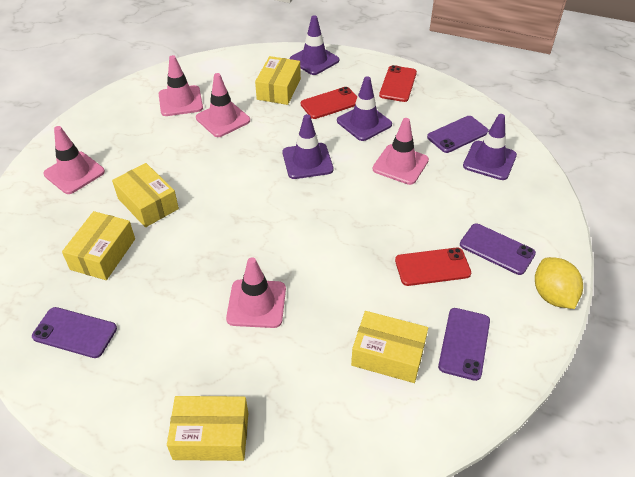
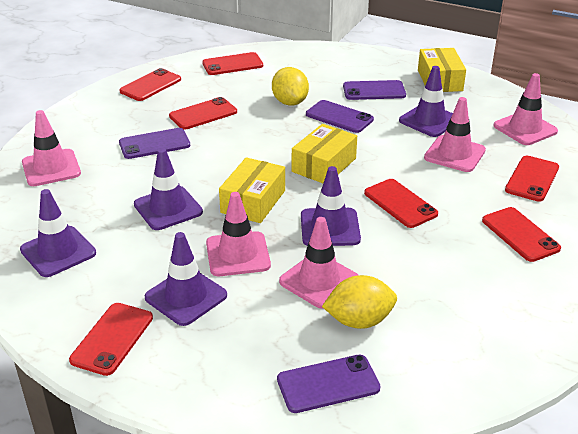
purple traffic cone: [283,114,334,179] [289,15,339,75] [337,76,392,141] [463,114,517,180] = 4 -> [20,189,96,277] [134,148,203,230] [144,232,227,326] [301,166,361,246] [399,66,453,137] = 5
red phone: [301,87,357,119] [379,65,417,102] [395,248,471,286] = 3 -> [69,303,153,376] [119,68,181,101] [169,97,237,130] [202,52,263,75] [364,179,438,228] [482,207,561,262] [505,156,559,202] = 7
yellow box: [62,211,135,280] [112,163,179,227] [167,396,248,461] [255,56,301,105] [351,311,428,383] = 5 -> [219,157,285,223] [292,124,357,183] [418,48,466,92] = 3
yellow lemon: [535,257,583,309] = 1 -> [272,67,309,106] [322,275,397,329] = 2

